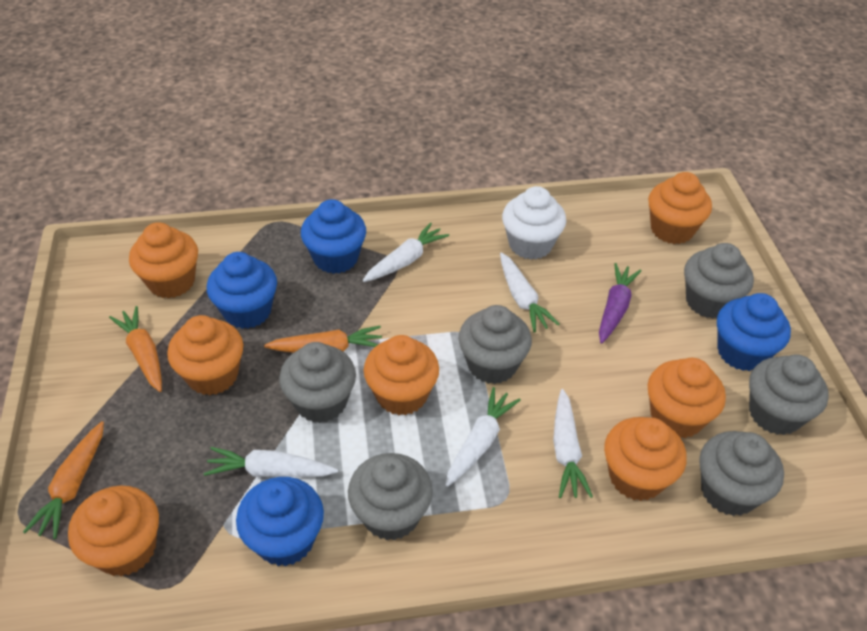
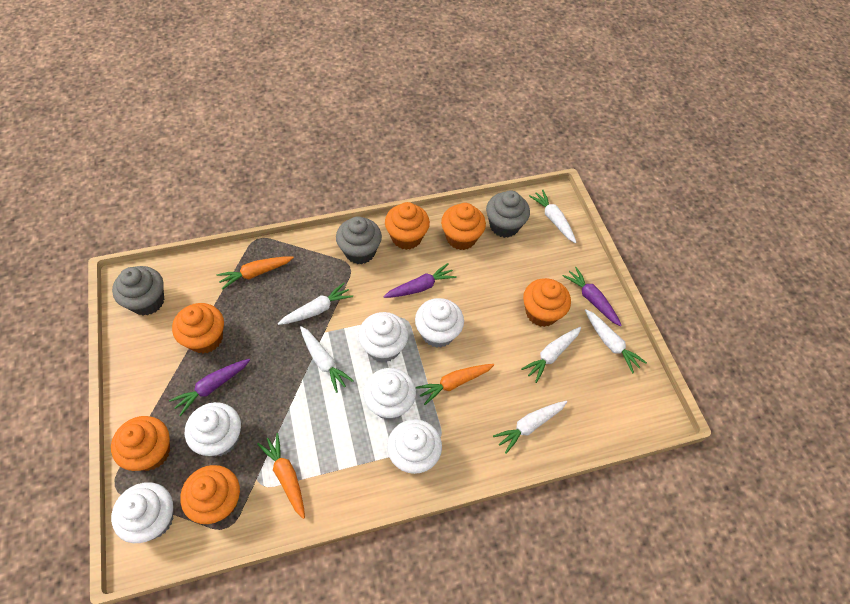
blue cupcake: [207,252,277,329] [236,477,324,566] [301,199,366,274] [717,293,791,371] = 4 -> none = 0
grey cupcake: [279,342,356,423] [348,453,433,541] [459,305,532,384] [684,243,754,319] [699,431,784,516] [749,354,829,435] = 6 -> [112,266,164,315] [336,216,382,264] [486,190,530,238] = 3
orange cupcake: [68,486,159,576] [129,222,198,298] [167,315,243,395] [363,335,439,415] [604,417,687,501] [648,172,712,244] [648,358,726,438] = 7 -> [111,416,170,471] [172,303,224,353] [180,465,240,524] [385,202,430,250] [441,203,486,250] [523,278,571,327] = 6
purple carrot: [599,263,641,344] = 1 -> [169,359,250,416] [383,263,457,298] [563,267,622,326] = 3
white carrot: [203,447,338,477] [363,223,449,282] [445,387,521,487] [500,252,560,333] [553,389,593,498] = 5 -> [278,283,353,325] [300,326,354,393] [493,401,567,454] [521,327,581,383] [529,189,577,243] [585,309,647,374] = 6
white cupcake: [502,186,566,260] = 1 -> [111,482,174,543] [185,402,241,456] [358,312,409,362] [363,368,416,420] [387,419,442,474] [415,298,464,348] = 6

